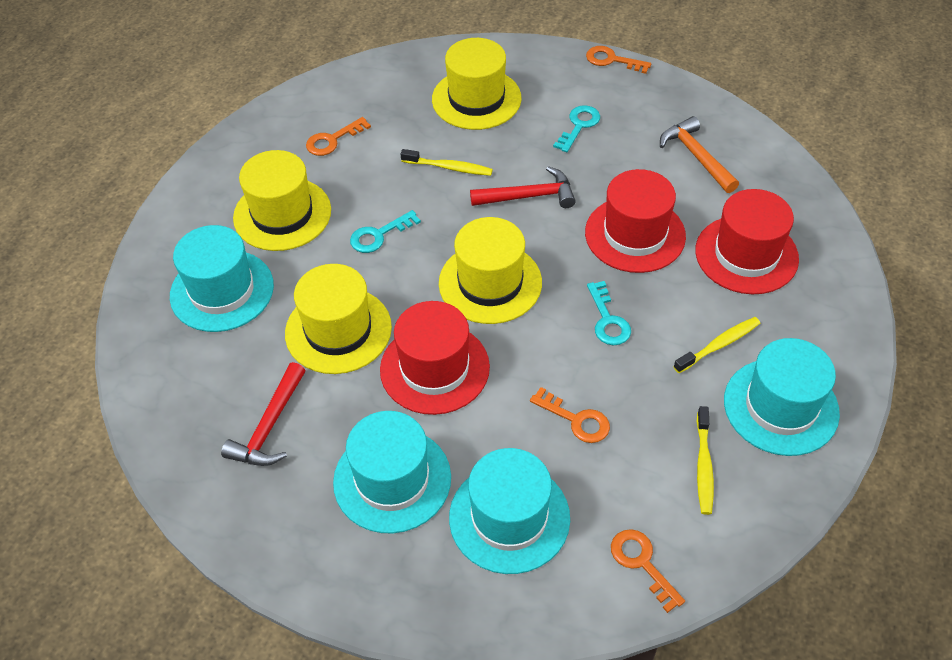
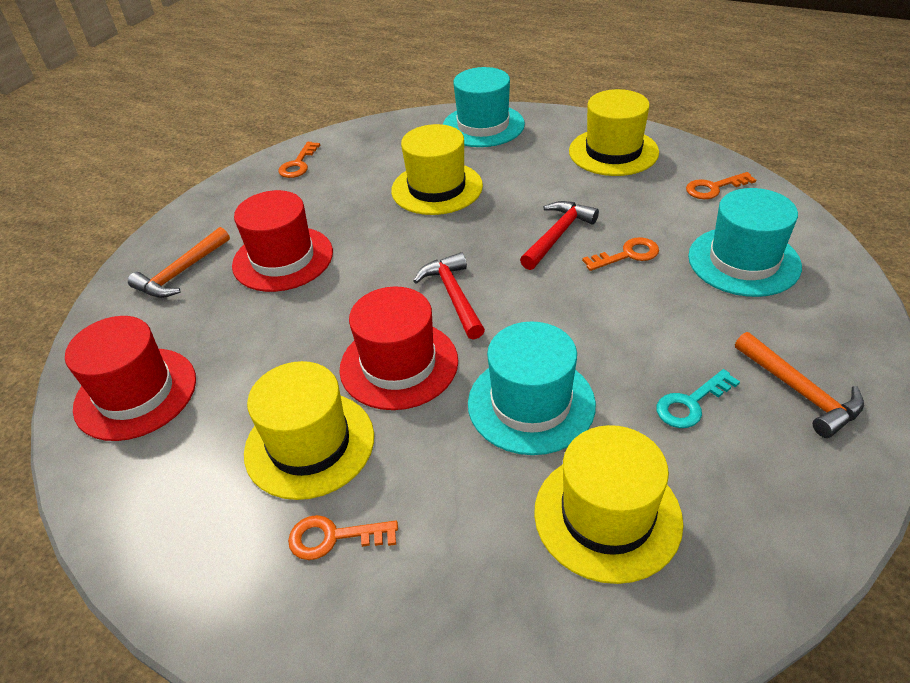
orange hammer: [660,116,739,193] = 1 -> [128,227,230,298] [735,332,864,438] = 2
turquoise hat: [170,225,274,332] [333,411,451,533] [449,448,570,574] [724,338,840,456] = 4 -> [443,67,525,147] [468,322,596,455] [688,188,802,297] = 3
turquoise key: [350,210,421,253] [553,105,600,152] [587,281,631,345] = 3 -> [656,369,740,428] = 1
yellow toothbrush: [401,149,493,176] [673,317,760,373] [697,406,714,515] = 3 -> none = 0

